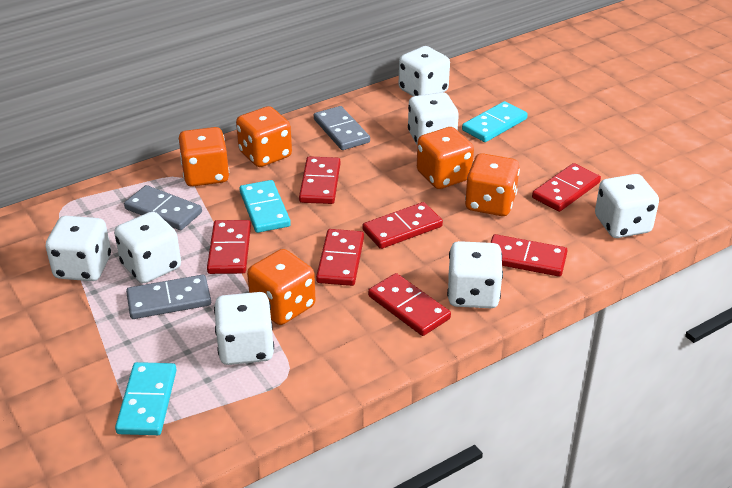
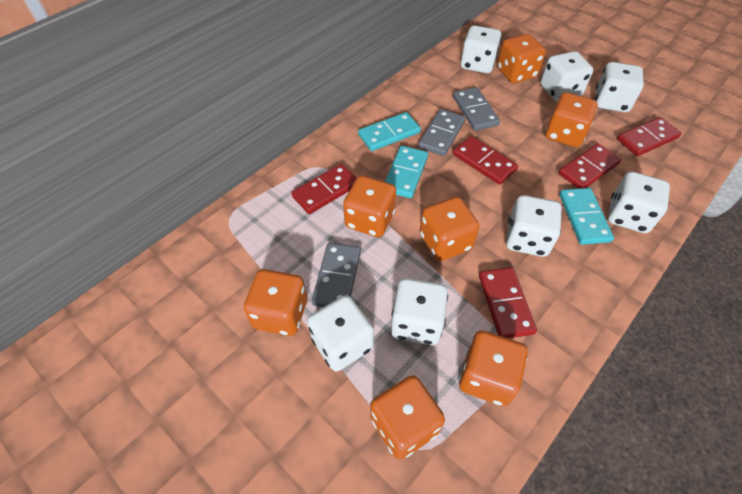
orange dice: [178,127,229,187] [236,106,292,167] [247,249,315,325] [417,127,474,189] [465,153,520,216] = 5 -> [244,269,307,336] [343,175,396,237] [370,375,445,460] [420,197,479,261] [459,330,528,406] [497,34,546,83] [545,92,598,147] = 7
red domino: [207,220,251,274] [299,156,340,204] [316,229,364,286] [362,202,443,249] [368,273,451,336] [490,234,568,277] [532,163,601,212] = 7 -> [291,164,356,214] [453,136,518,185] [479,267,537,338] [559,143,621,189] [617,117,681,156] = 5

